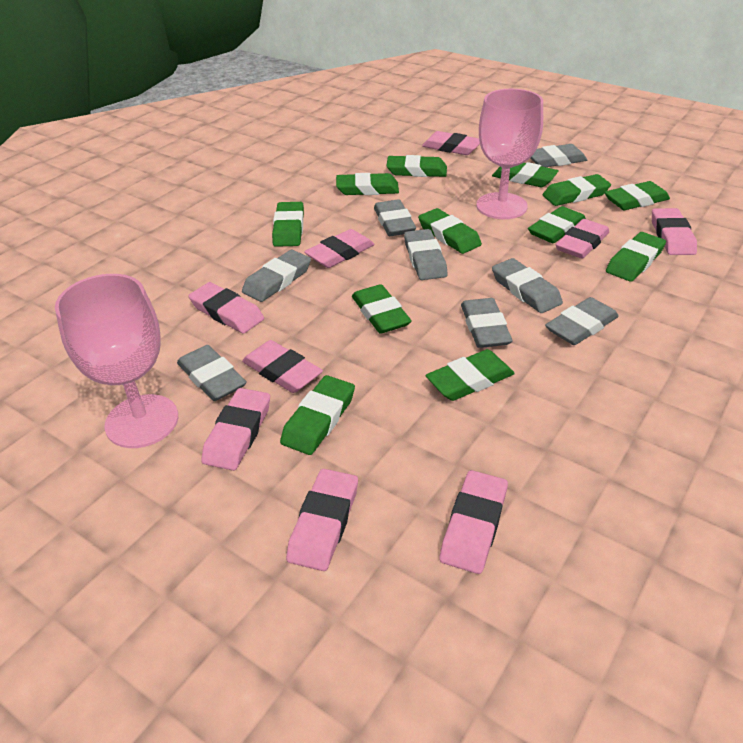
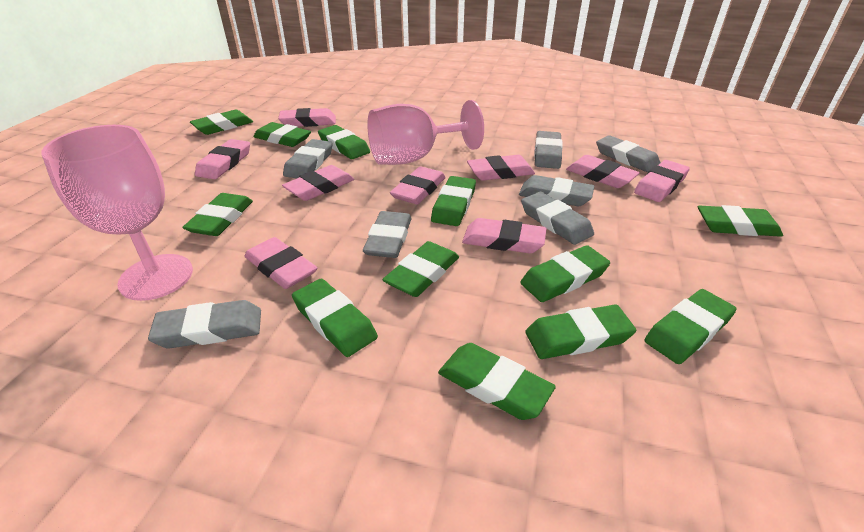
grey eraser: [177,345,247,401] [242,250,311,302] [374,199,416,236] [404,229,448,280] [461,298,513,348] [492,258,563,313] [531,144,587,167] [545,297,619,345] = 8 -> [148,300,261,349] [283,139,333,178] [363,211,412,258] [519,175,594,206] [521,192,594,245] [534,131,563,169] [596,135,661,172] = 7

